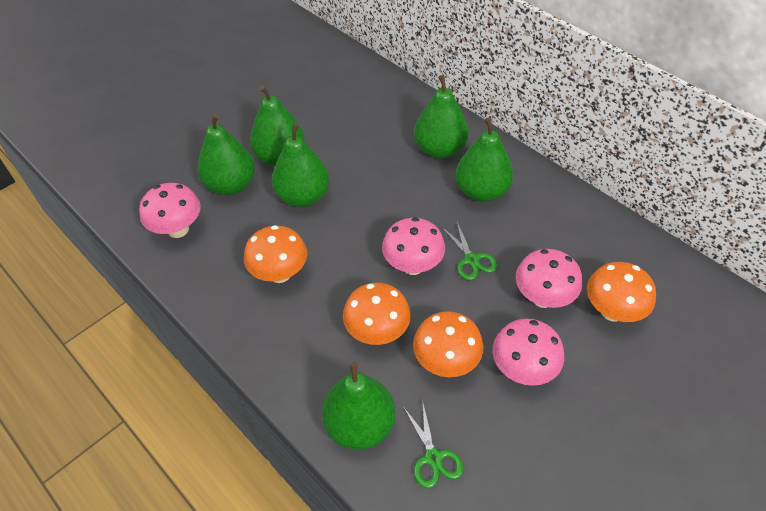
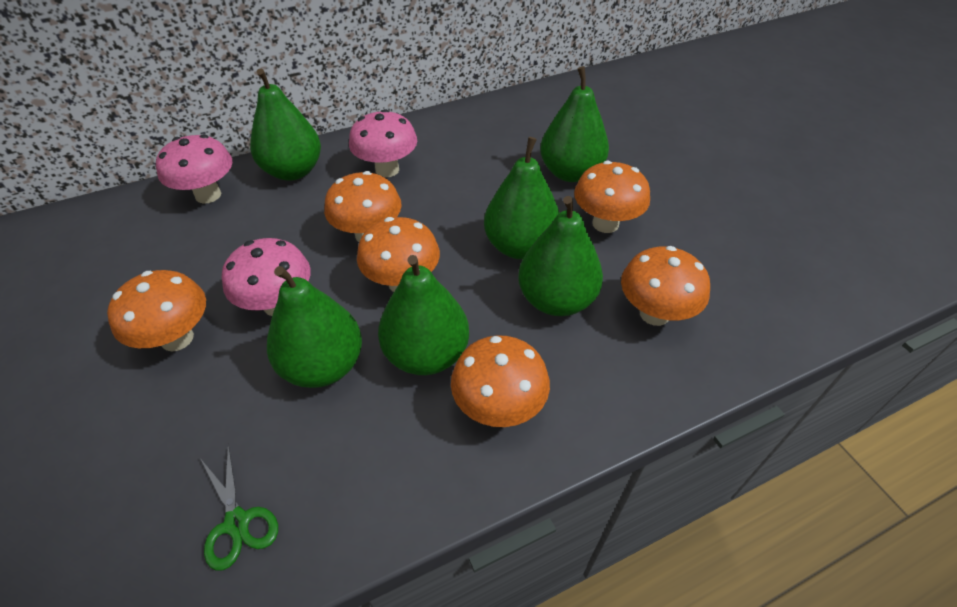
green scissors: [404,400,463,489] [442,222,497,280] = 2 -> [200,444,278,571] = 1
orange mushroom: [244,225,307,283] [343,283,411,345] [413,311,484,377] [587,262,656,322] = 4 -> [107,270,206,351] [324,171,402,242] [357,217,440,292] [451,335,550,427] [574,161,650,233] [621,246,710,326] = 6
pink mushroom: [139,183,201,238] [382,217,445,275] [493,318,564,386] [516,249,582,308] = 4 -> [156,134,232,204] [222,238,311,316] [349,109,417,177] = 3

